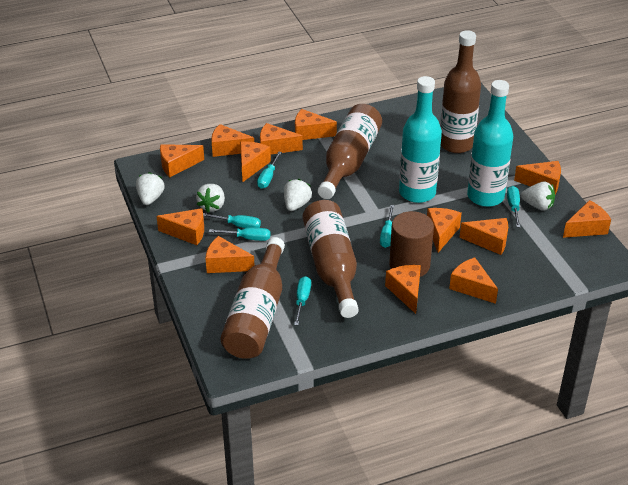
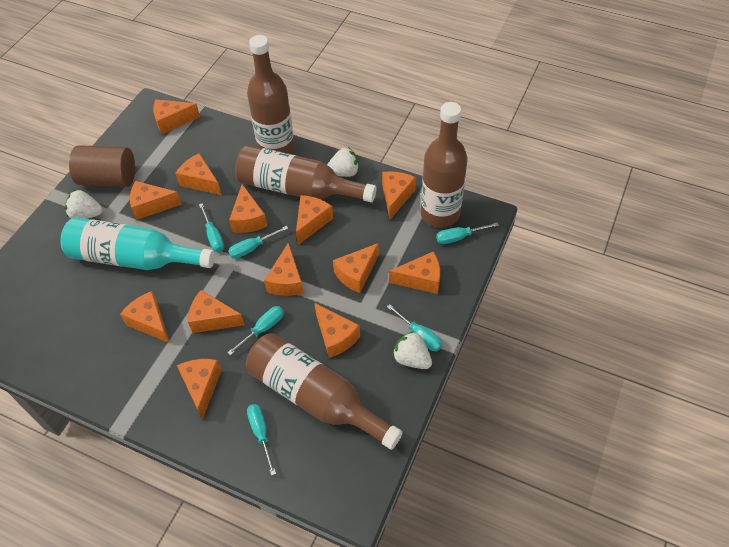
turquoise bottle: [399,76,442,203] [467,80,513,207] = 2 -> [60,217,215,270] = 1
white strawberry: [136,172,165,205] [196,184,225,213] [284,179,312,211] [521,181,555,211] = 4 -> [65,190,103,219] [327,147,359,177] [392,331,432,369] = 3

